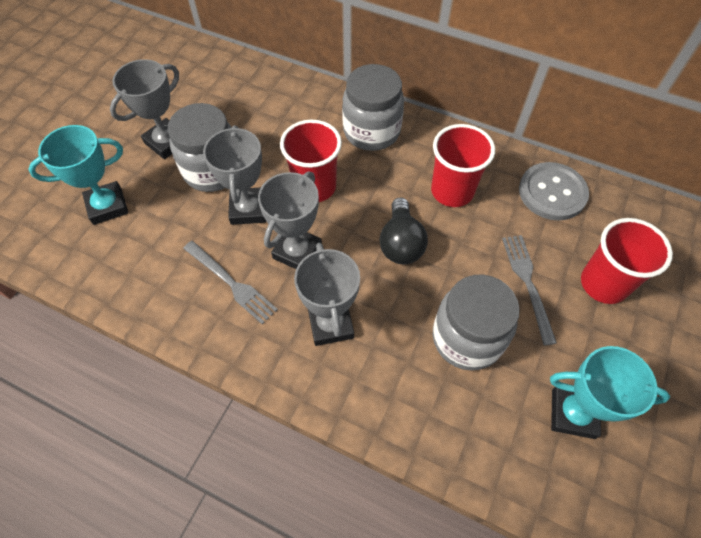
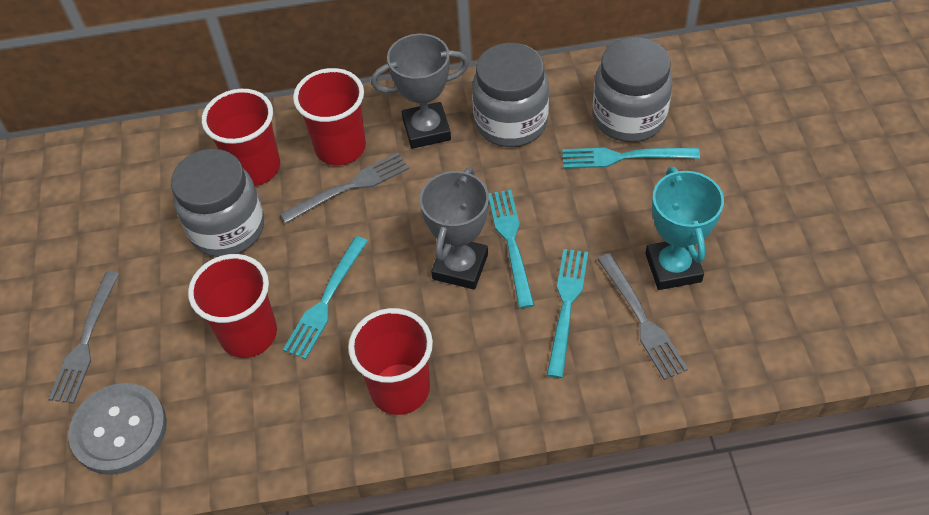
black light bulb: [380,197,428,264] = 1 -> none = 0
grey fork: [183,241,278,324] [502,235,557,345] = 2 -> [48,271,120,403] [280,153,409,223] [598,253,688,380] = 3
grey trophy: [110,59,179,159] [203,125,266,225] [258,172,322,269] [294,243,360,346] = 4 -> [371,34,469,149] [420,167,489,290] = 2
red cup: [280,120,342,202] [431,124,495,207] [581,218,673,304] = 3 -> [188,254,277,358] [202,89,280,186] [293,68,366,165] [348,308,433,415] = 4
turquoise fork: none = 0 -> [283,236,368,359] [489,190,534,309] [547,249,588,378] [562,148,700,169] = 4
turquoise trophy: [28,125,128,225] [550,346,670,439] = 2 -> [645,167,724,290] = 1

